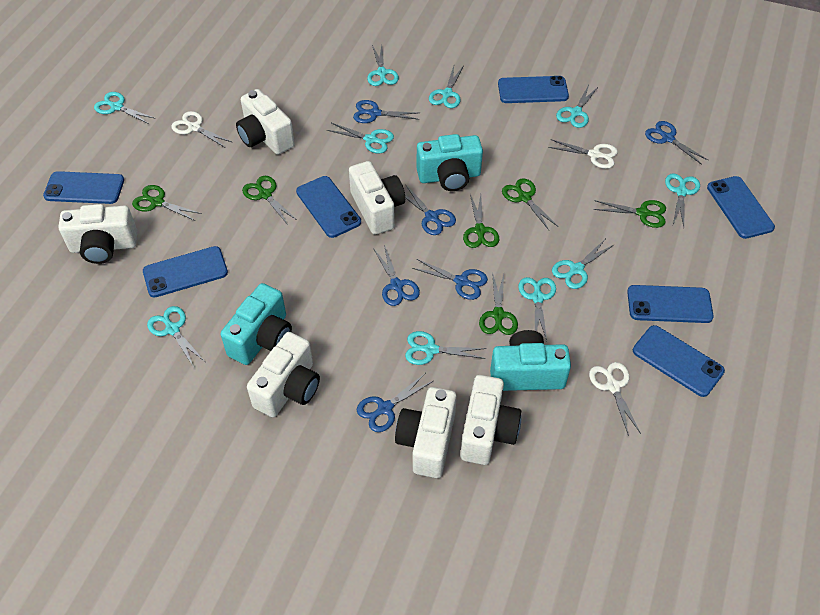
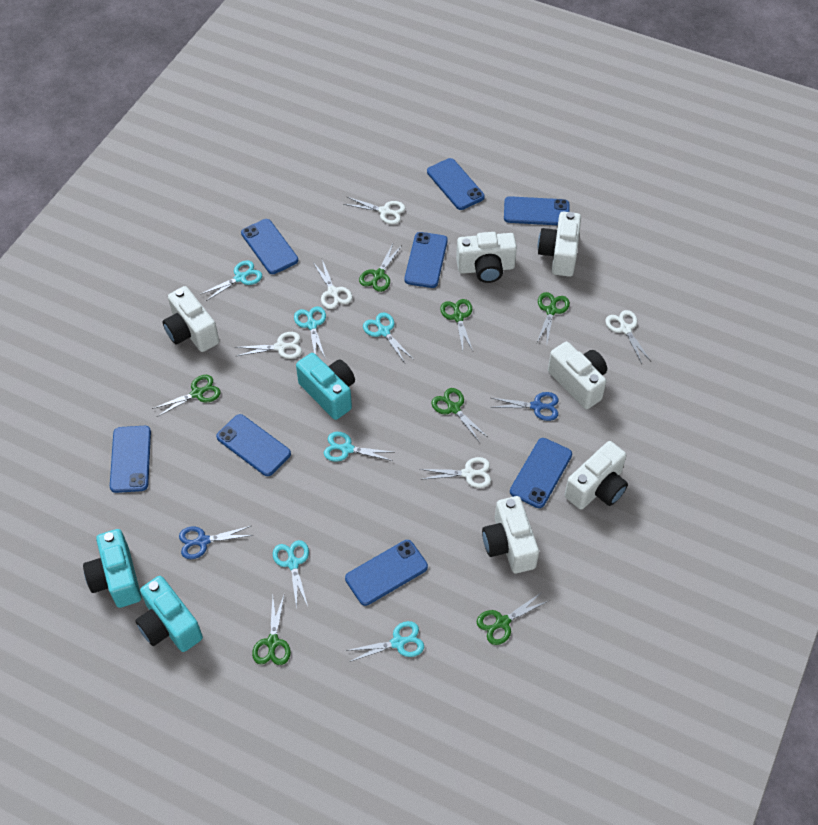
blue phone: [43,171,124,204] [143,246,228,298] [296,176,361,238] [498,76,569,103] [627,285,714,323] [633,325,725,397] [707,176,775,239] = 7 -> [110,426,151,493] [216,414,291,476] [241,219,298,274] [345,540,428,606] [404,232,448,288] [427,158,485,210] [504,196,569,225] [510,438,572,508] = 8
blue scissors: [353,100,419,123] [357,374,433,432] [374,245,420,306] [405,184,456,235] [412,259,488,300] [645,121,708,165] = 6 -> [179,526,254,559] [490,392,559,421] = 2
green scissors: [132,185,202,221] [242,176,297,225] [463,194,499,248] [479,272,518,335] [502,178,558,230] [593,200,666,228] = 6 -> [152,375,221,417] [252,595,291,665] [359,244,401,292] [431,388,487,441] [440,299,473,351] [476,592,548,645] [537,292,570,343] = 7
turquoise scissors: [94,92,156,124] [147,306,205,367] [327,123,394,153] [367,45,399,86] [405,331,486,365] [429,66,463,108] [518,277,556,340] [552,239,615,289] [556,85,599,128] [665,173,700,227] = 10 -> [201,260,262,301] [273,540,309,609] [294,306,326,357] [324,432,393,462] [346,621,424,662] [363,312,413,363] = 6
white scissors: [171,111,232,148] [548,139,618,169] [589,362,641,436] = 3 -> [235,332,302,359] [313,260,352,309] [343,197,406,224] [420,457,491,488] [606,310,651,364] = 5

